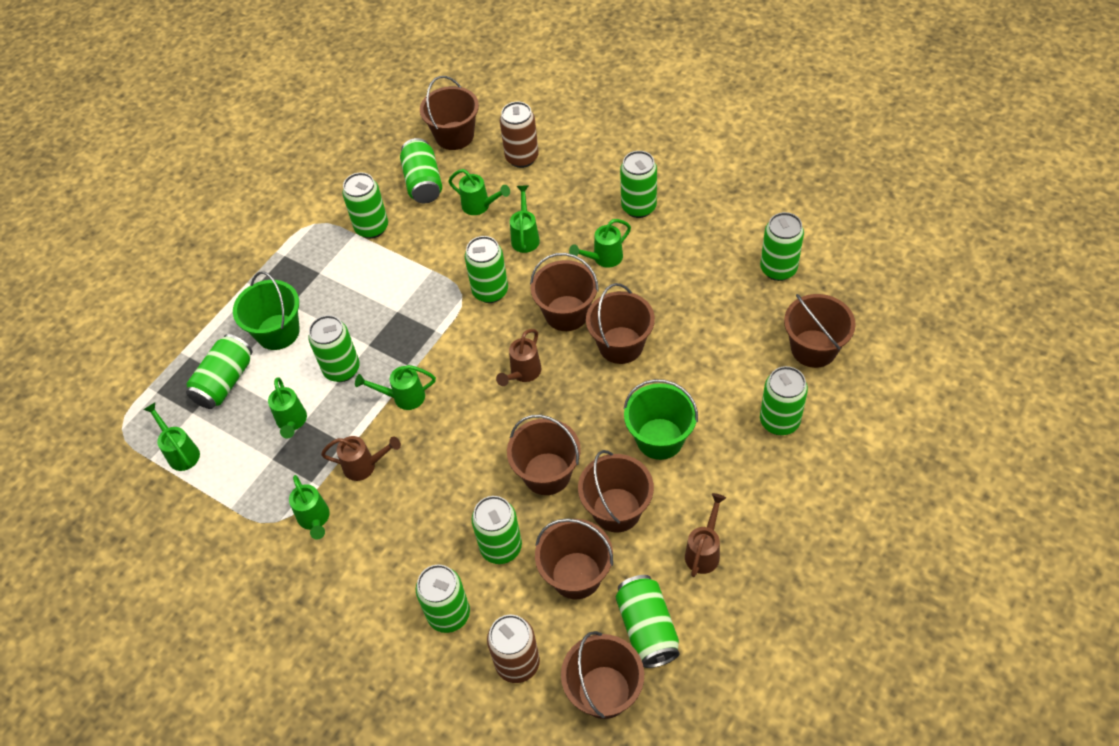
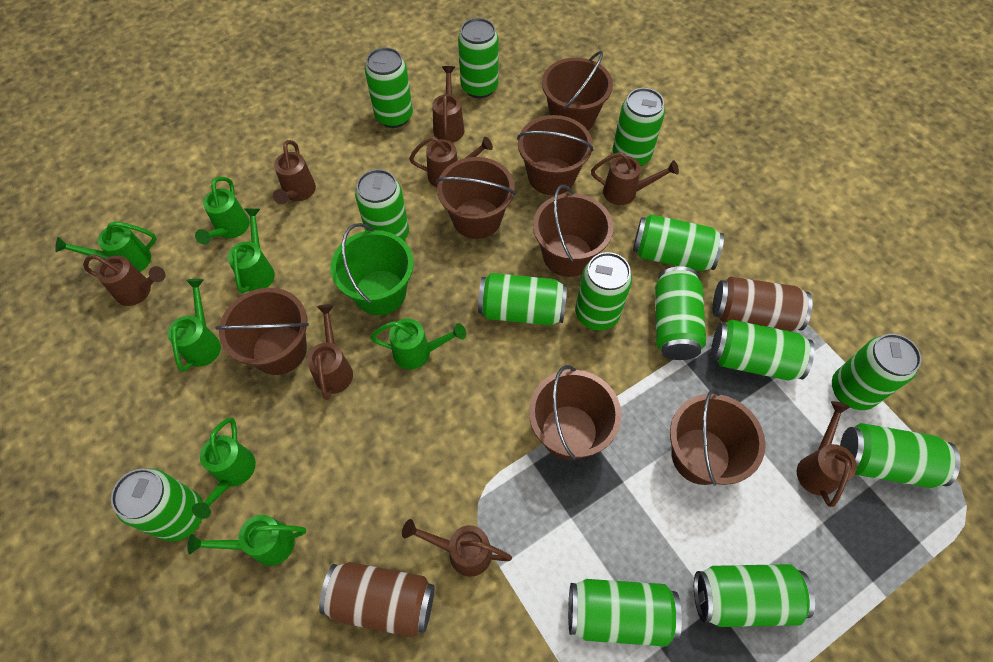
brown bucket: [420,76,479,150] [507,415,581,495] [530,253,599,331] [535,518,613,599] [561,631,644,719] [578,450,654,532] [586,283,655,364] [784,294,856,368] = 8 -> [215,288,309,375] [436,157,516,239] [517,115,594,195] [529,365,621,460] [533,185,613,277] [542,51,613,131] [670,389,766,486] = 7
brown watering can: [321,436,401,481] [496,329,542,386] [685,493,726,577] = 3 -> [83,254,165,306] [273,140,316,204] [307,304,353,400] [402,519,512,577] [409,136,493,187] [432,66,464,142] [591,152,679,205] [797,401,857,507] = 8
green bucket: [233,271,300,350] [623,379,698,460] = 2 -> [331,223,414,315] = 1
green can: [186,334,253,409] [308,315,360,382] [342,172,388,239] [400,138,442,203] [416,565,470,633] [465,236,508,303] [472,496,522,564] [616,575,680,668] [620,151,657,218] [760,212,804,281] [760,366,808,435] = 11 -> [111,468,203,541] [355,169,409,240] [365,47,413,128] [458,18,499,98] [478,273,567,326] [568,579,682,647] [575,252,632,330] [613,88,665,166] [633,214,724,271] [655,266,706,360] [694,564,815,627] [711,319,815,380] [832,334,922,410] [840,423,960,488] = 14

